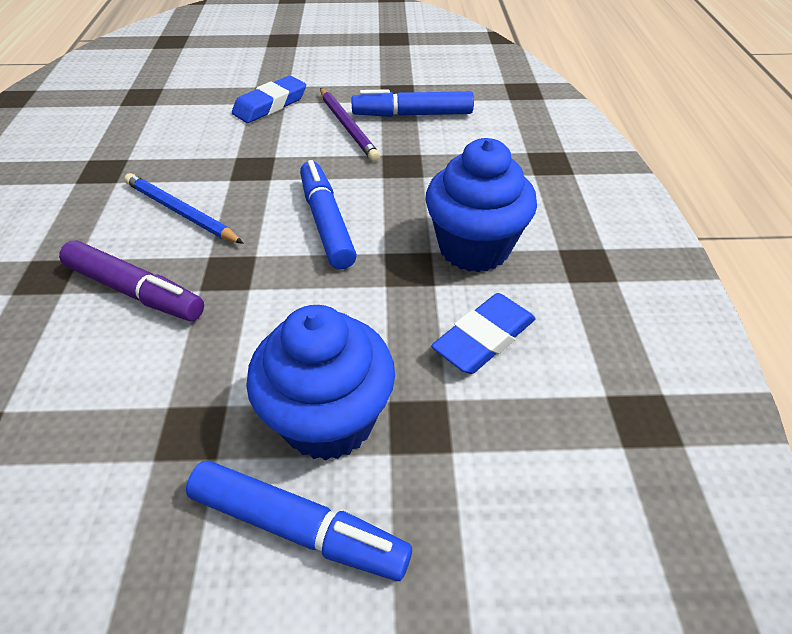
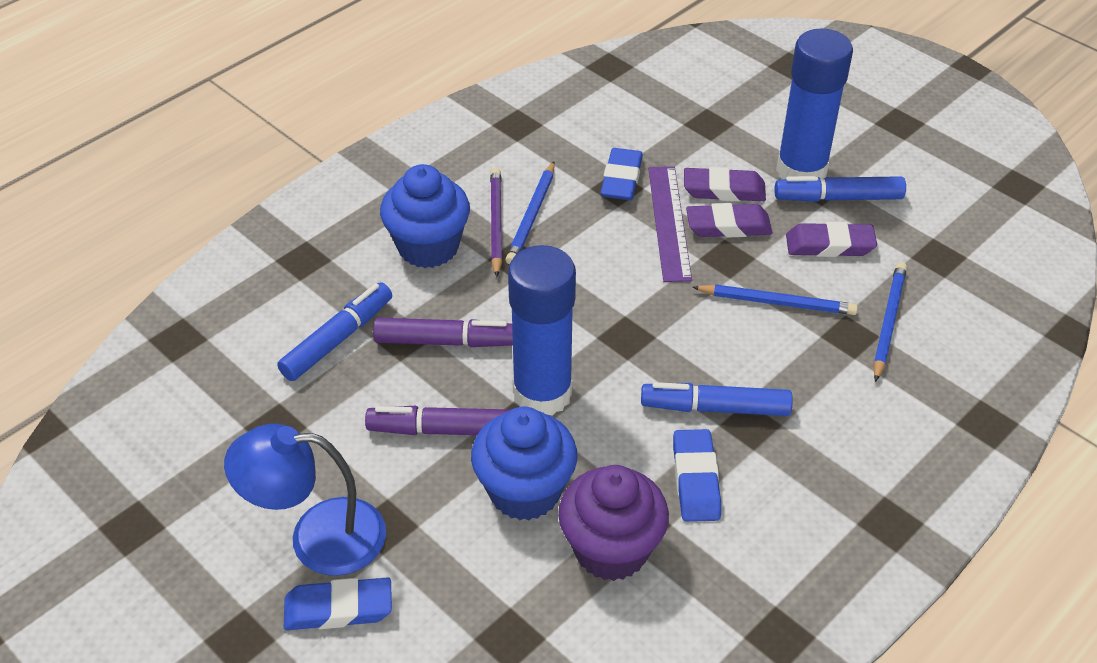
blue eraser: [232,76,306,123] [431,293,536,374] = 2 -> [284,577,392,630] [600,148,643,200] [673,429,721,522] = 3
blue glue stick: none = 0 -> [508,245,576,416] [776,29,853,179] = 2
blue lamp: none = 0 -> [224,424,386,576] = 1
blue pencil: [124,173,244,244] = 1 -> [506,161,555,264] [692,284,858,315] [873,262,907,382] = 3
purple cupcake: none = 0 -> [558,465,669,581] = 1
purple eraser: none = 0 -> [684,167,766,202] [686,203,773,238] [786,222,877,257] = 3
purple marker: [59,240,204,321] = 1 -> [365,406,512,435] [373,318,513,347] = 2
purple ruler: none = 0 -> [648,166,692,282] = 1

